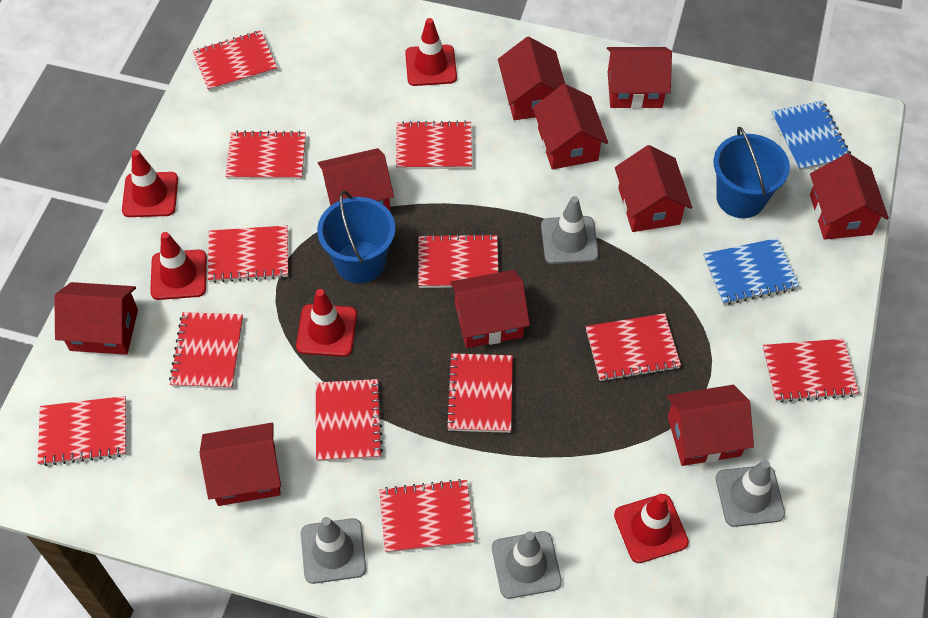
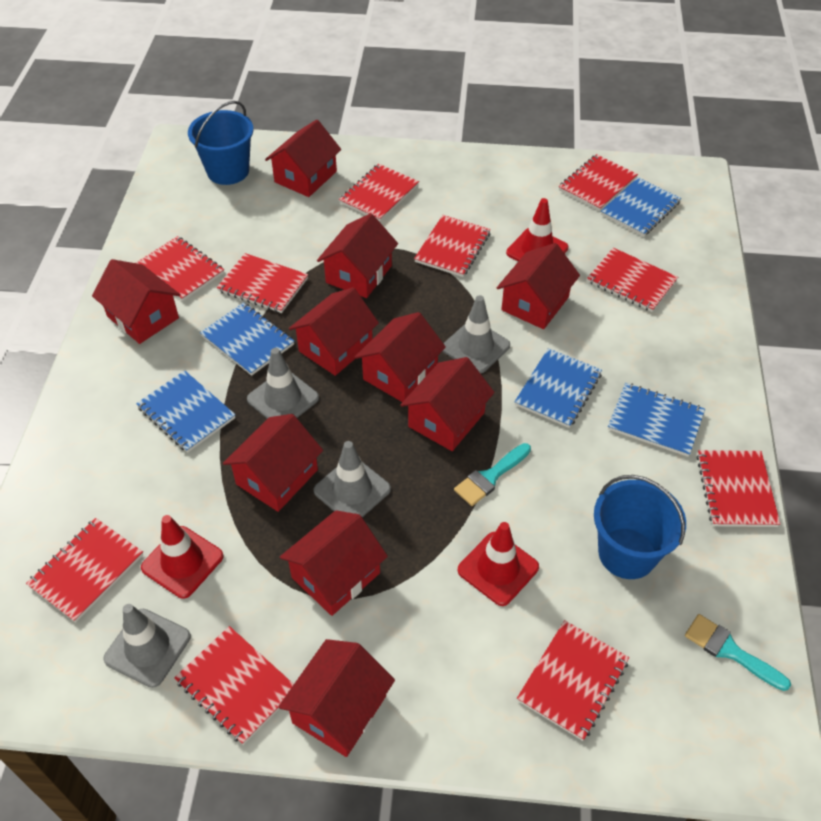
blue notebook: [703,238,799,305] [771,100,851,171] = 2 -> [136,370,236,453] [200,302,294,376] [515,348,602,428] [601,177,681,236] [608,383,705,457] = 5
red notebook: [38,396,126,466] [169,312,243,389] [193,31,277,91] [208,225,288,283] [225,131,306,180] [316,379,383,462] [379,479,475,553] [396,121,472,170] [418,233,499,288] [446,353,513,433] [586,313,681,382] [762,339,859,403] = 12 -> [26,518,143,622] [136,236,224,301] [174,626,294,745] [217,253,308,313] [339,164,419,221] [414,215,491,277] [517,620,629,741] [559,154,638,211] [587,248,678,312] [696,450,780,527] = 10
red traffic cone: [122,150,178,217] [150,232,207,300] [296,289,357,357] [405,18,457,86] [614,494,689,563] = 5 -> [141,515,224,599] [458,522,539,606] [506,198,568,261] = 3
turquoise brush: none = 0 -> [454,443,531,506] [685,614,791,691] = 2

